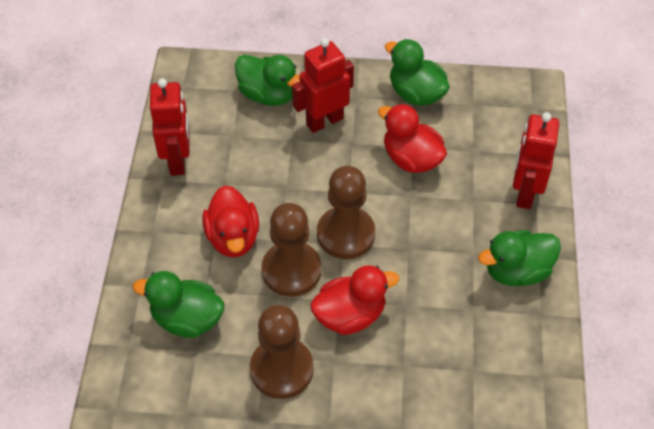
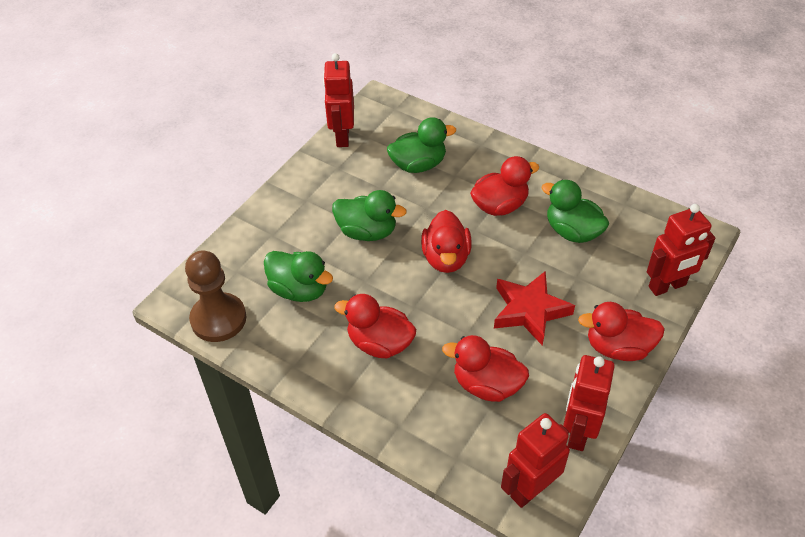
brown pawn: [250,305,314,399] [261,203,321,297] [317,166,375,259] = 3 -> [185,251,246,342] = 1
red duck: [202,185,259,257] [310,265,399,335] [378,104,447,173] = 3 -> [334,294,416,358] [421,210,472,273] [442,335,529,402] [470,156,539,216] [578,302,665,361] = 5
red robot: [150,78,189,176] [292,38,354,133] [513,112,559,209] = 3 -> [323,53,354,147] [501,413,570,508] [563,355,615,451] [647,204,715,296] = 4
red star: none = 0 -> [494,271,575,346] = 1

